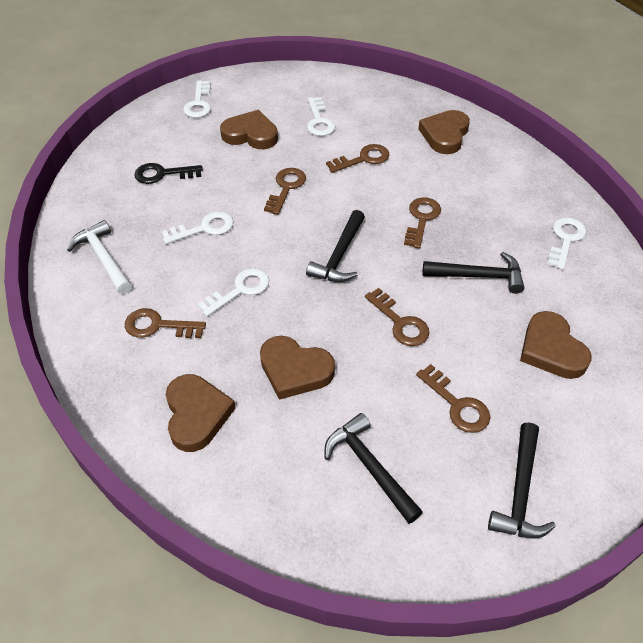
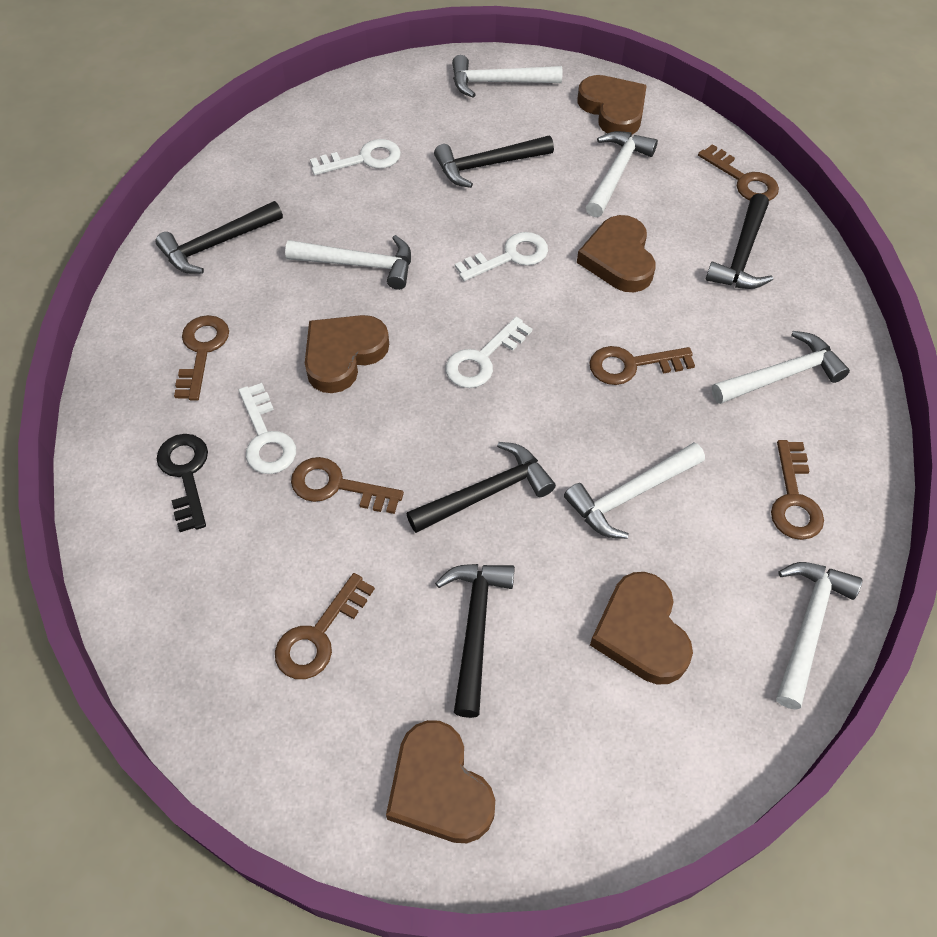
black hammer: [306,210,365,282] [325,413,423,524] [423,252,524,294] [488,422,556,539] = 4 -> [155,201,283,274] [406,442,556,533] [434,136,554,188] [435,564,515,718] [706,193,773,289] = 5
white hammer: [67,220,132,294] = 1 -> [285,235,411,290] [452,55,562,98] [564,442,705,539] [586,131,658,217] [712,331,850,404] [776,562,862,710] = 6
white key: [162,211,234,244] [183,81,211,118] [197,268,269,317] [307,97,335,136] [547,217,586,270] = 5 -> [239,383,296,474] [310,139,401,175] [446,317,532,388] [455,232,548,281] = 4

